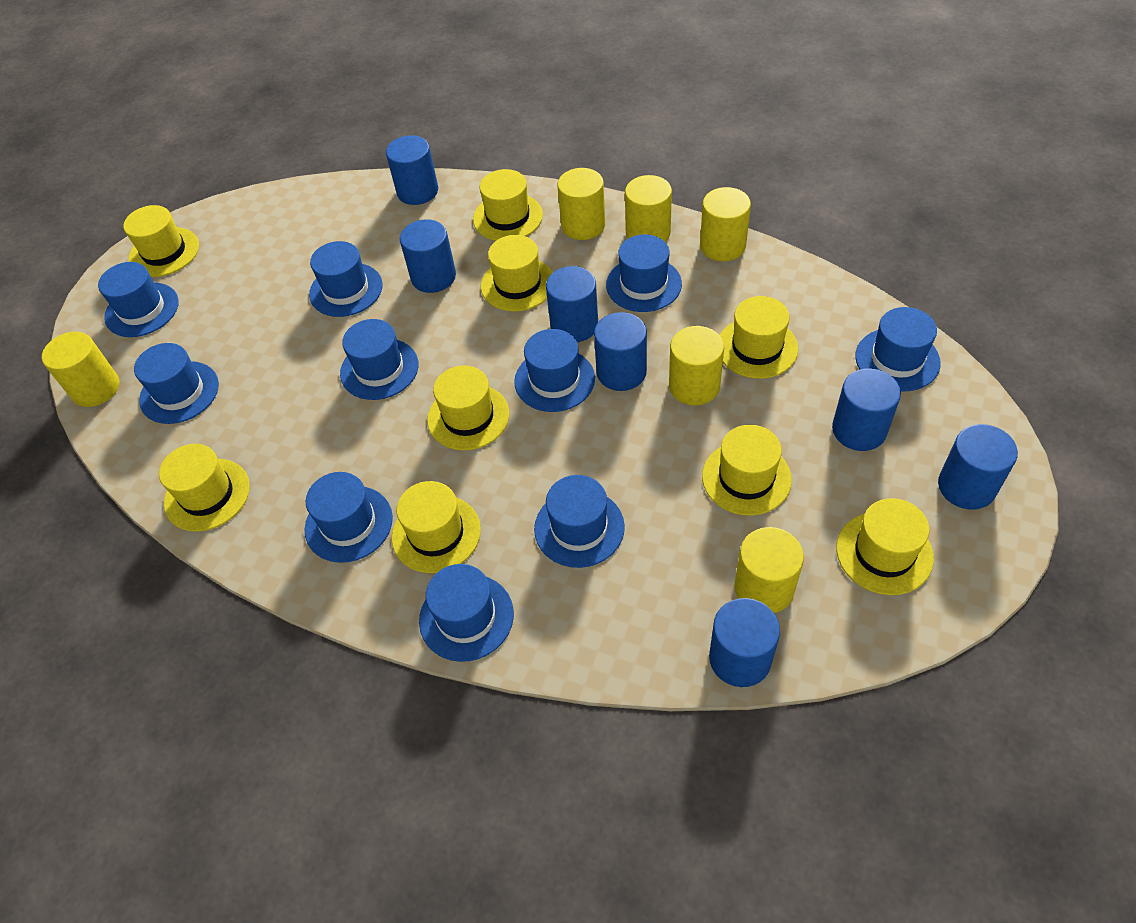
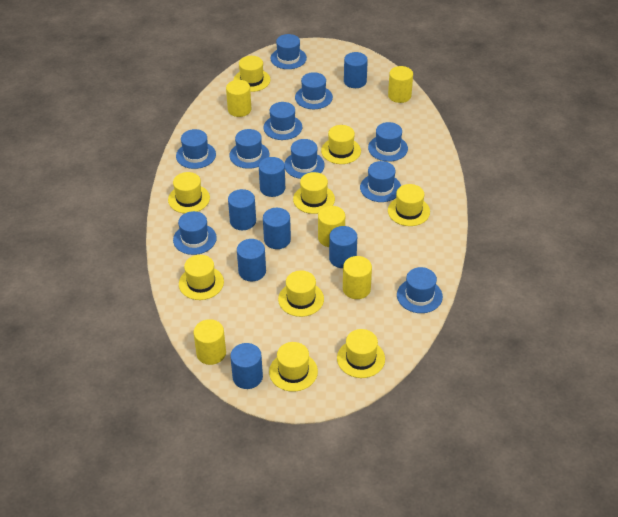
yellow cylinder: [42,332,119,407] [557,168,605,240] [625,175,672,242] [669,326,724,405] [700,187,751,261] [734,527,804,613] = 6 -> [193,319,226,365] [226,80,251,117] [318,206,345,247] [343,256,372,299] [388,66,413,103] = 5

